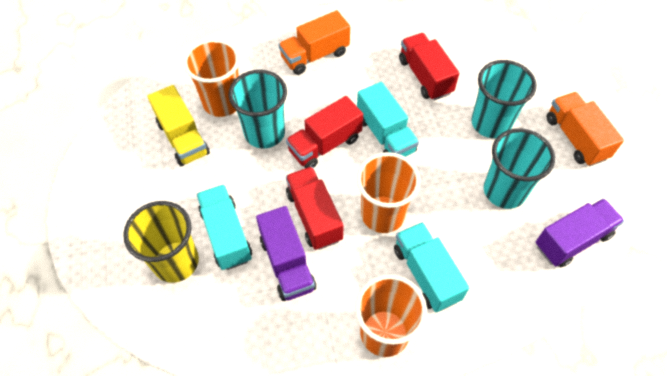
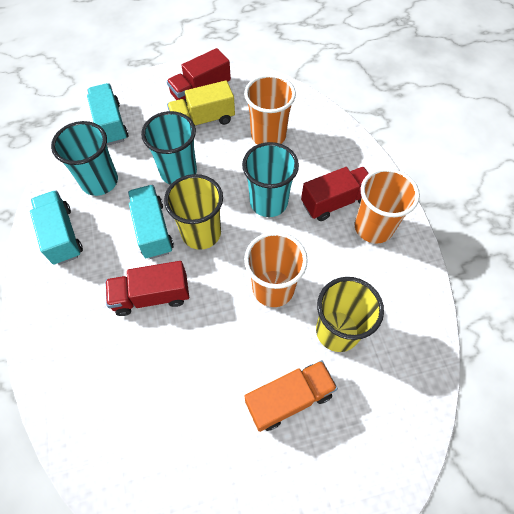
orange truck: [278,10,350,75] [547,92,624,166] = 2 -> [244,360,338,432] = 1
purple truck: [256,206,316,301] [536,198,624,267] = 2 -> none = 0
yellow cup: [123,201,199,283] = 1 -> [164,174,223,250] [316,277,384,352] = 2

